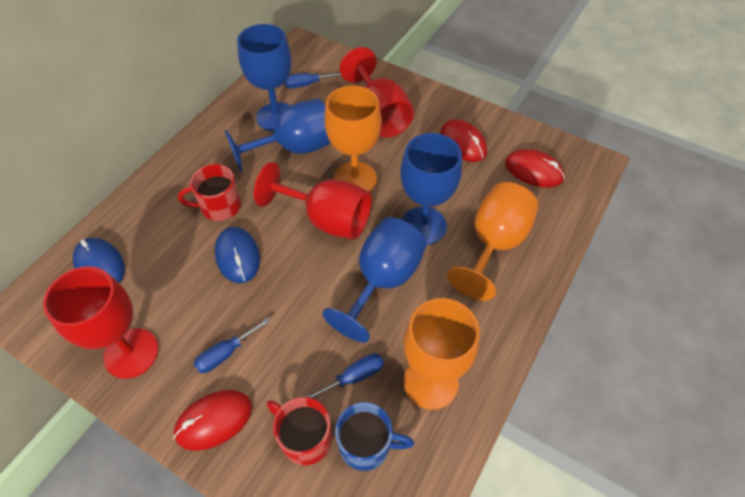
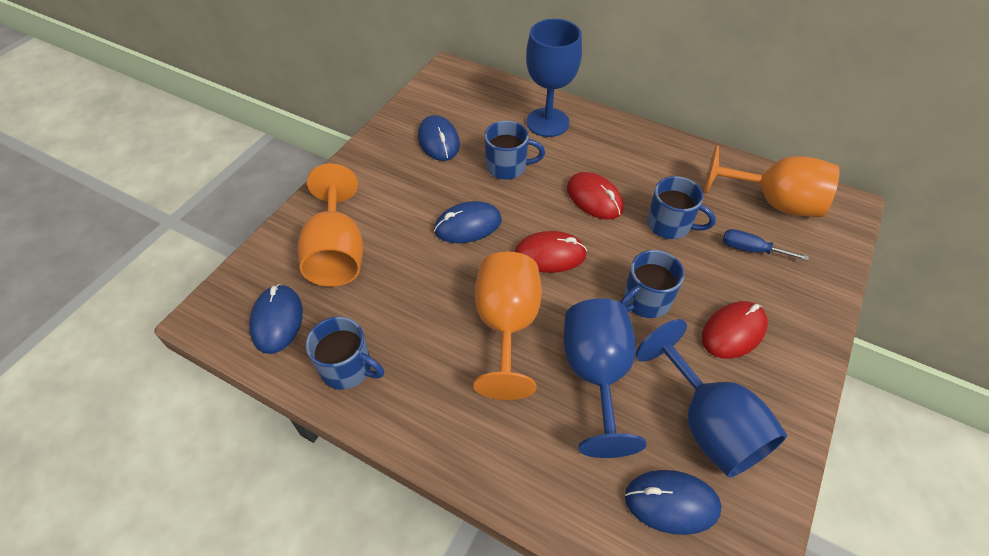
blue goblet: [225,98,331,173] [237,24,292,132] [322,217,427,343] [400,133,462,245] = 4 -> [526,19,582,137] [563,298,646,458] [636,319,787,478] = 3
blue mouse: [73,238,125,283] [215,227,260,284] = 2 -> [249,284,303,354] [418,115,460,161] [434,201,502,243] [625,470,722,535] = 4
blue mug: [335,402,414,471] = 1 -> [306,317,384,390] [485,121,545,180] [620,250,684,318] [647,176,716,239] = 4
blue screwdriver: [193,317,271,373] [285,73,341,88] [305,353,384,398] = 3 -> [723,229,809,261] = 1
red goblet: [43,266,159,379] [254,162,372,240] [340,47,414,137] = 3 -> none = 0
red mug: [178,164,241,221] [267,397,332,466] = 2 -> none = 0

